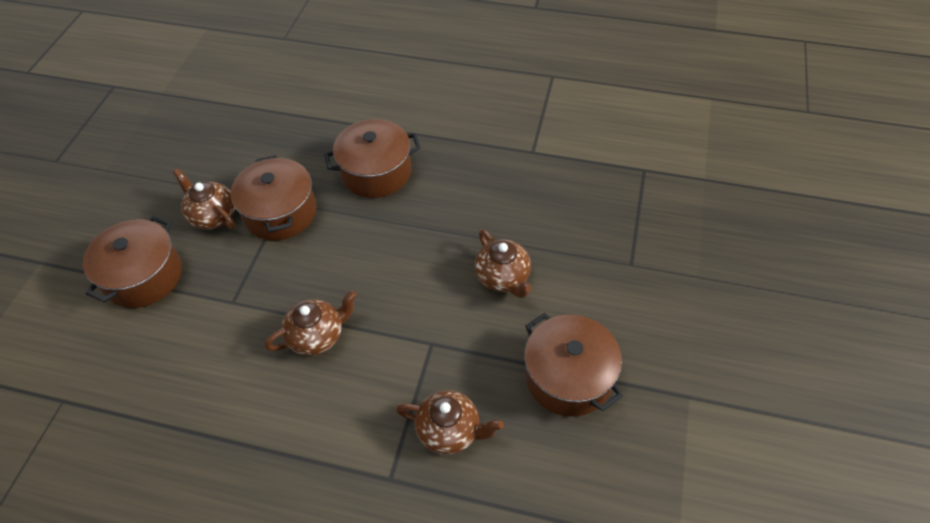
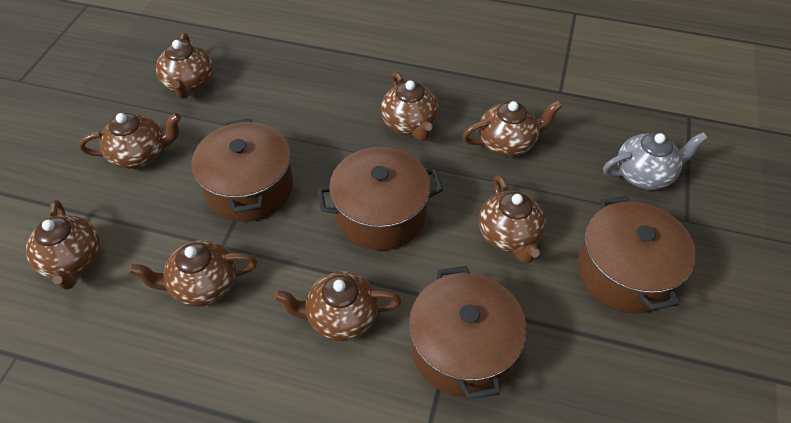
brown teapot: [173,169,236,230] [265,291,357,356] [396,390,504,455] [475,229,532,298] = 4 -> [26,200,100,290] [79,113,181,169] [129,240,257,307] [156,33,213,99] [274,271,402,341] [381,72,439,141] [462,101,562,157] [479,175,546,264] = 8
grey teapot: none = 0 -> [603,132,708,190] = 1

